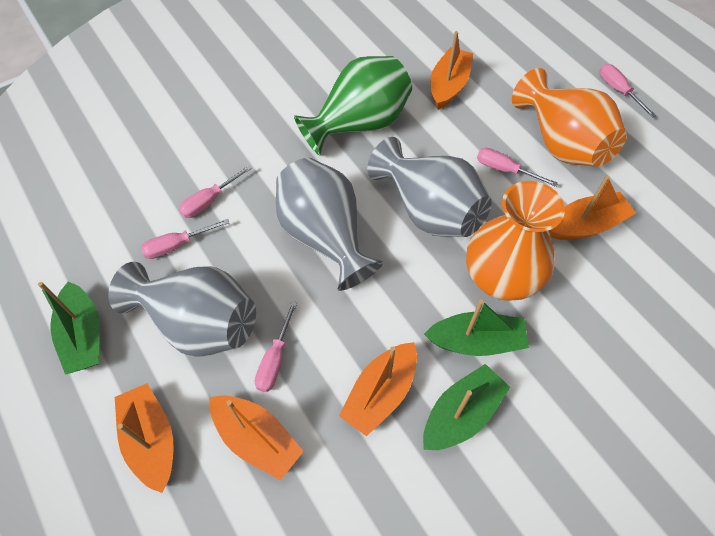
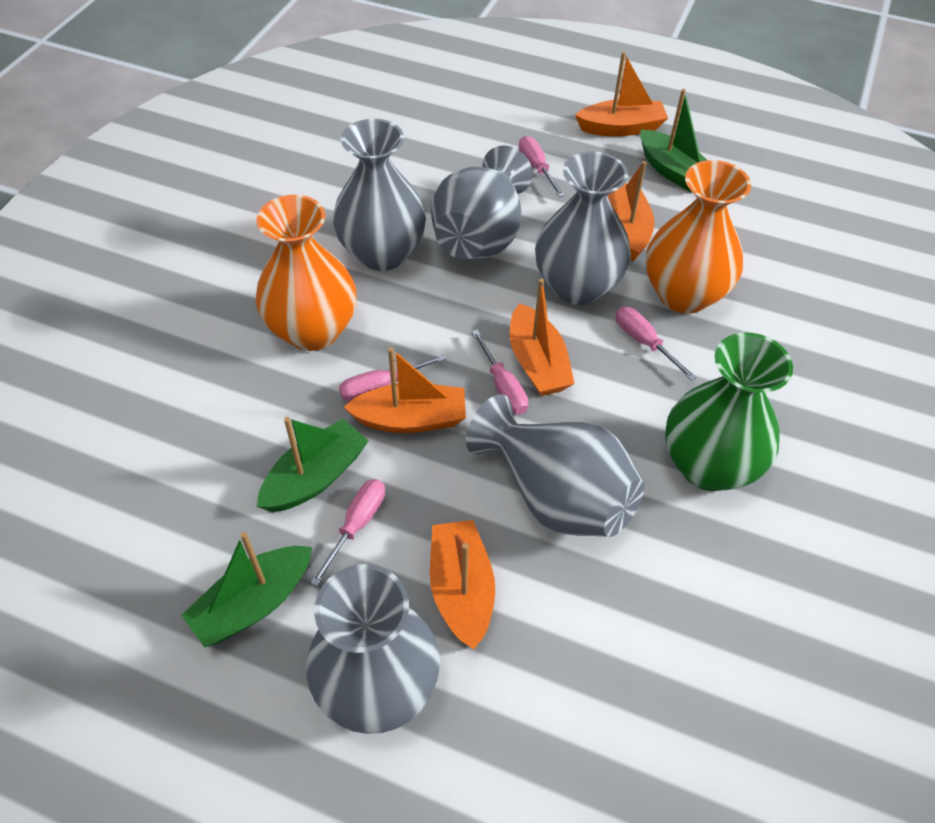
grey vase: [108,262,256,357] [276,158,383,291] [367,137,492,237] = 3 -> [306,564,440,734] [333,119,426,271] [431,146,533,259] [466,394,644,537] [535,151,631,305] = 5

